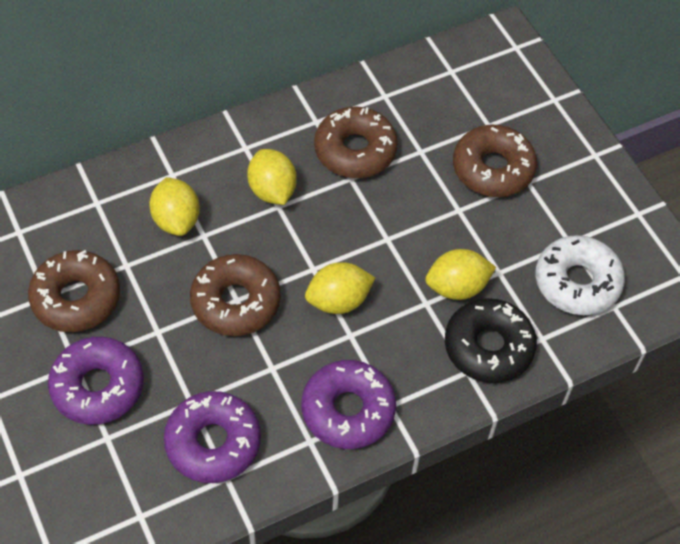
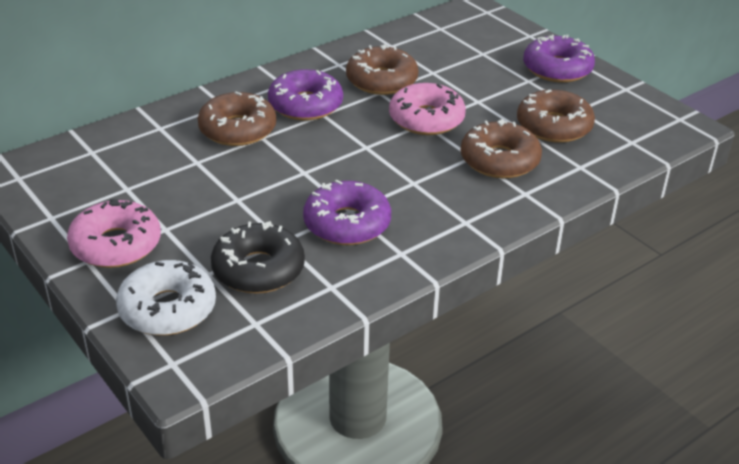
pink donut: none = 0 -> [67,199,161,268] [389,83,466,135] = 2
yellow lemon: [149,177,200,236] [247,149,297,205] [305,262,375,314] [425,249,496,300] = 4 -> none = 0

